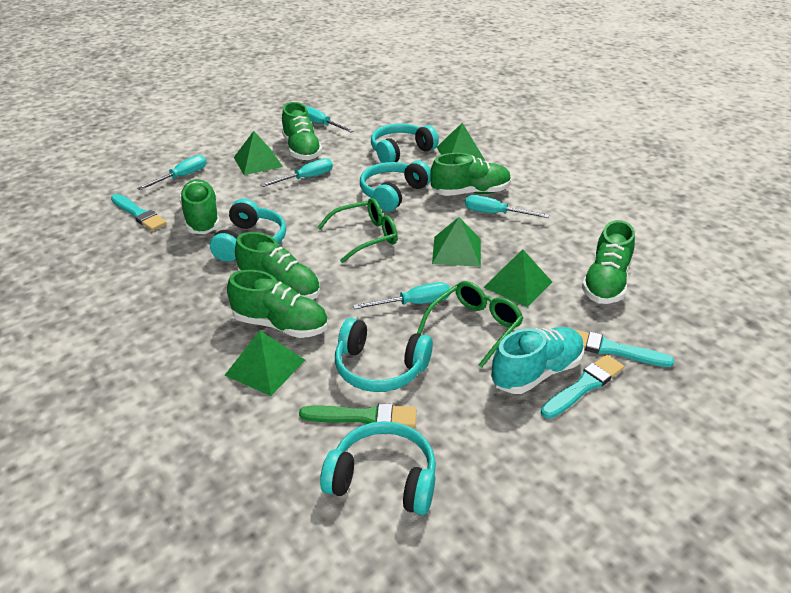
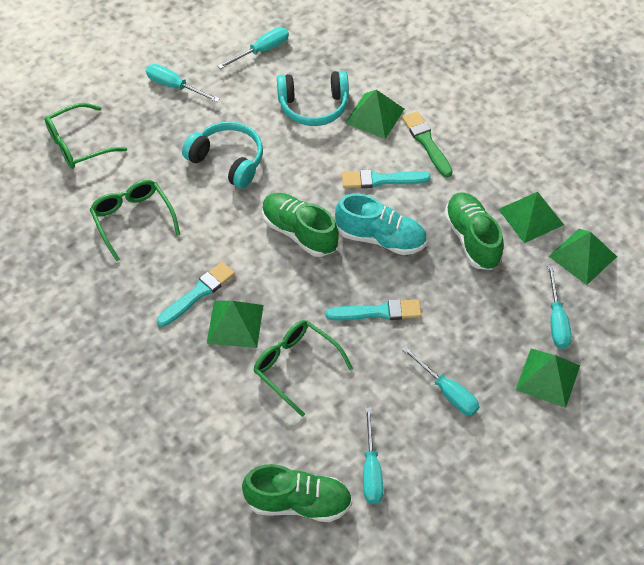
green glasses: [317,198,398,263] [417,281,523,368] = 2 -> [45,103,127,169] [90,180,180,261] [253,320,353,417] = 3
green shoe: [179,179,220,234] [227,270,328,338] [235,232,320,300] [282,102,322,160] [430,153,511,196] [582,220,635,304] = 6 -> [242,464,352,522] [262,193,339,257] [444,192,504,270] = 3
turquoise headphones: [210,199,286,262] [320,421,436,515] [335,318,433,392] [360,161,431,212] [371,124,439,163] = 5 -> [182,122,263,189] [277,71,349,126] = 2

